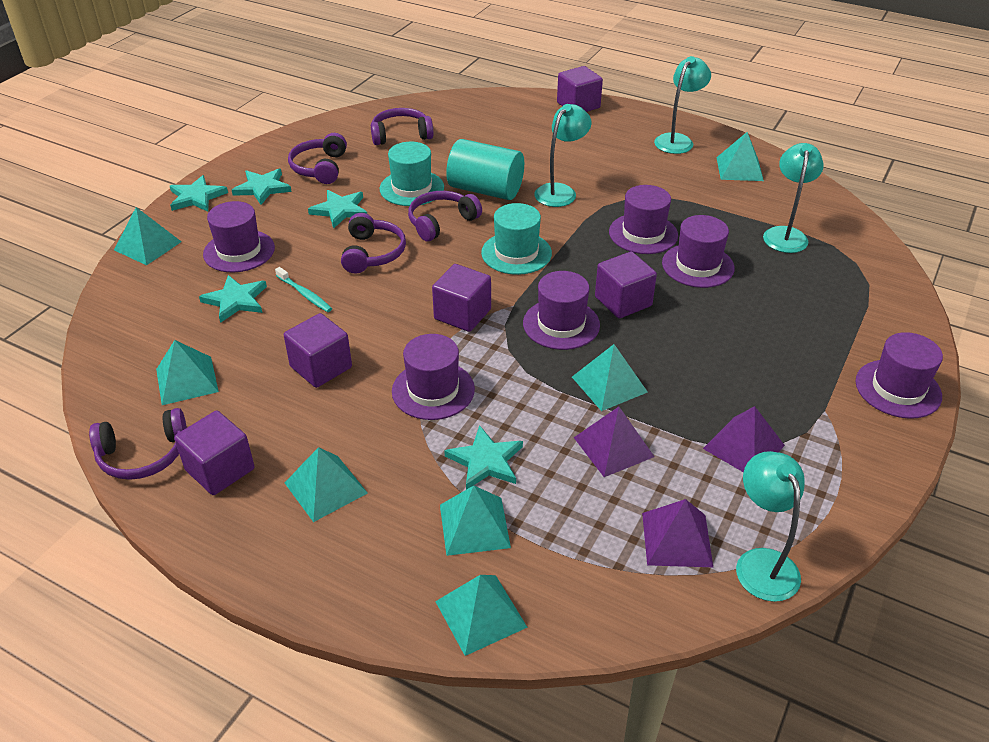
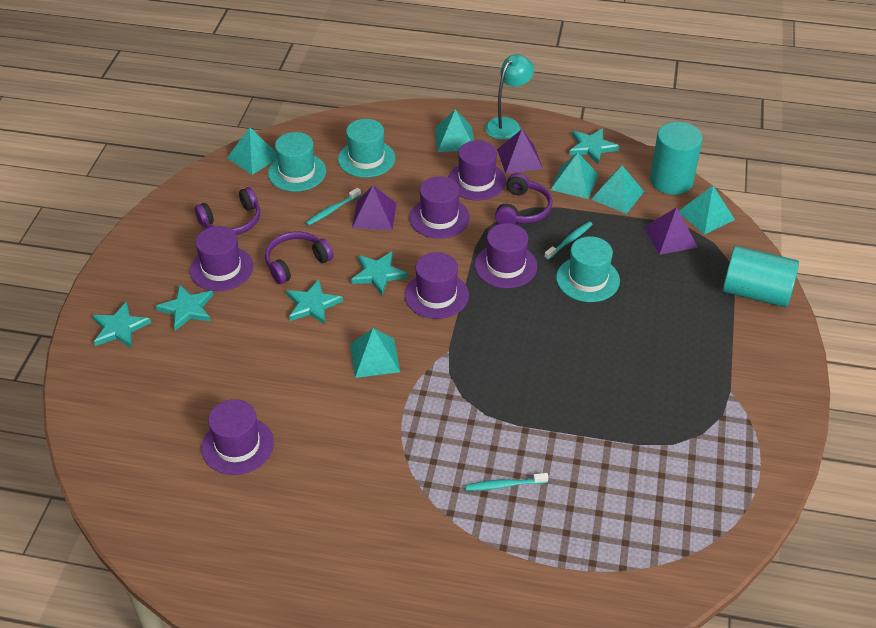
purple cube: [174,411,254,495] [284,313,352,388] [432,264,491,332] [557,66,603,112] [595,252,657,318] = 5 -> none = 0
purple headphones: [89,408,187,480] [288,133,347,184] [341,213,406,274] [371,108,433,145] [408,191,482,241] = 5 -> [195,187,260,235] [265,231,334,284] [495,173,553,224] = 3
turquoise cylinder: [446,139,524,200] = 1 -> [650,122,703,195] [723,246,799,307] = 2
turquoise hat: [380,142,444,206] [481,203,552,275] = 2 -> [268,132,326,192] [338,119,395,178] [556,236,620,302] = 3
turquoise lamp: [534,104,591,207] [654,56,711,154] [736,451,805,602] [763,143,824,253] = 4 -> [485,54,534,140] = 1
turquoise pyramid: [114,207,182,265] [156,340,219,405] [285,447,368,522] [435,575,528,656] [440,486,511,556] [572,344,648,411] [716,132,764,181] = 7 -> [227,127,277,175] [350,328,400,378] [435,109,474,152] [550,153,598,199] [591,166,644,214] [679,186,735,235] = 6
turquoise toothbrush: [275,267,332,312] = 1 -> [305,188,361,226] [465,473,549,491] [544,222,593,260] = 3

